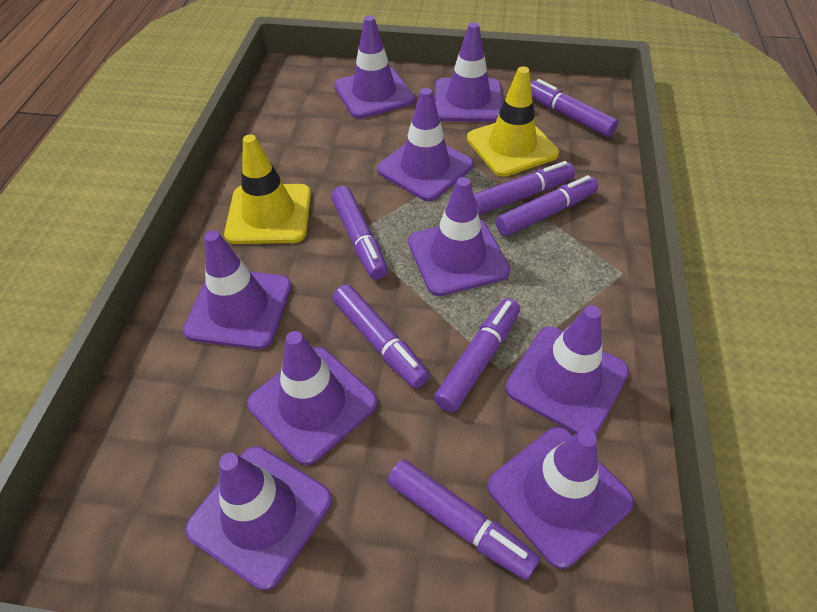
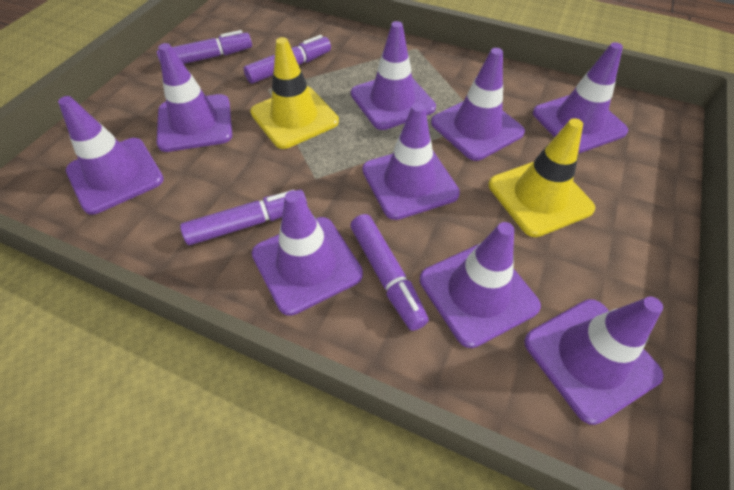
purple marker: [331,186,388,280] [332,284,430,389] [387,459,540,580] [434,298,520,413] [473,161,575,215] [496,175,598,236] [531,79,618,137] = 7 -> [157,30,252,64] [180,190,307,245] [243,35,331,84] [350,214,429,331] = 4

